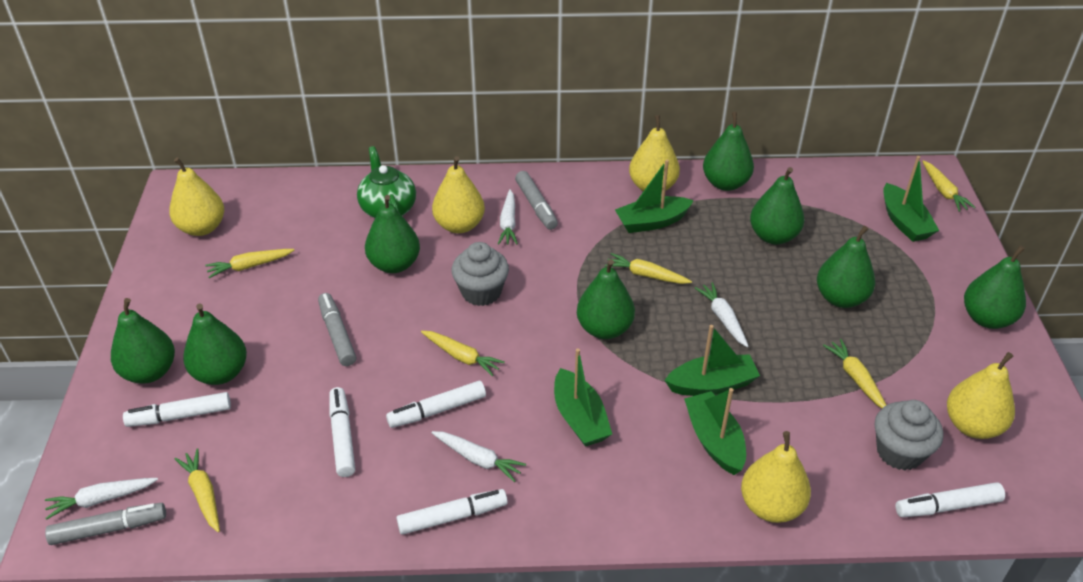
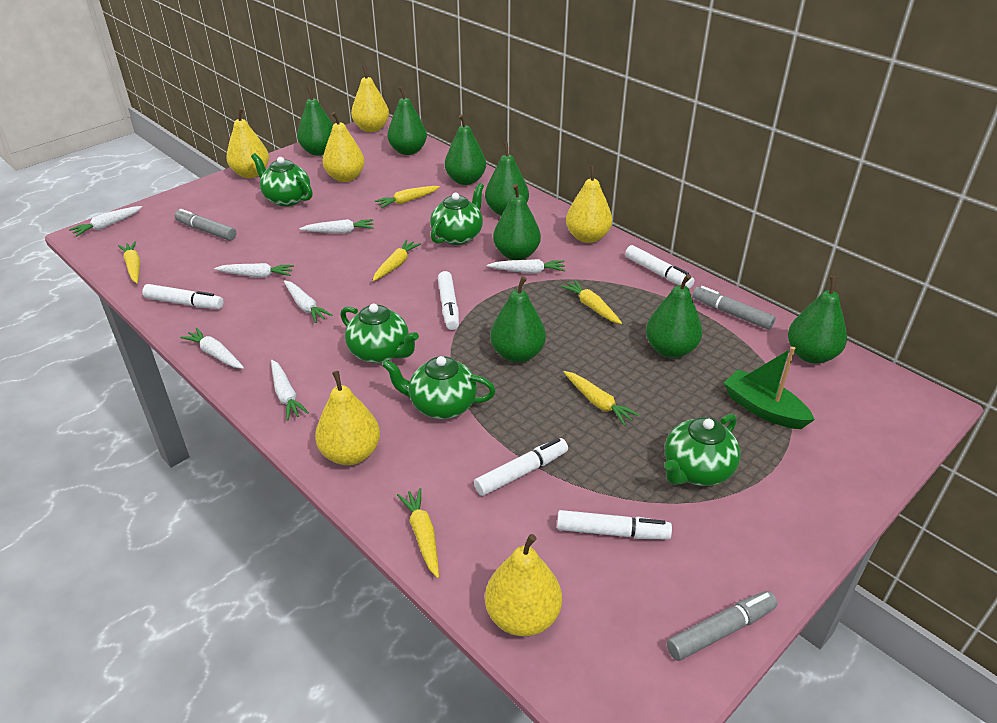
green boat: [554,348,612,447] [615,160,694,233] [665,325,760,396] [684,388,746,475] [883,156,939,242] = 5 -> [724,347,815,429] = 1
green teapot: [357,146,416,218] = 1 -> [251,153,313,206] [340,304,419,363] [382,356,496,419] [430,183,484,245] [664,414,740,486] = 5
grey cupcake: [452,242,509,306] [875,400,943,470] = 2 -> none = 0
white carrot: [45,478,158,520] [431,431,526,482] [498,189,518,245] [695,282,749,348] = 4 -> [69,206,142,236] [180,327,244,369] [214,263,294,277] [271,360,309,421] [284,280,333,323] [299,219,374,233] [487,259,565,273] = 7
yellow pear: [169,157,224,236] [432,156,485,233] [629,115,680,193] [741,431,811,523] [947,352,1015,439] = 5 -> [226,108,269,178] [315,371,380,465] [323,112,365,182] [351,66,389,132] [485,534,562,636] [566,166,612,243] = 6

